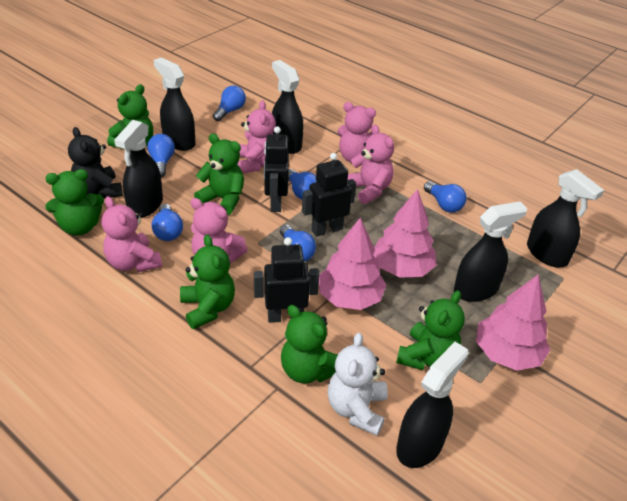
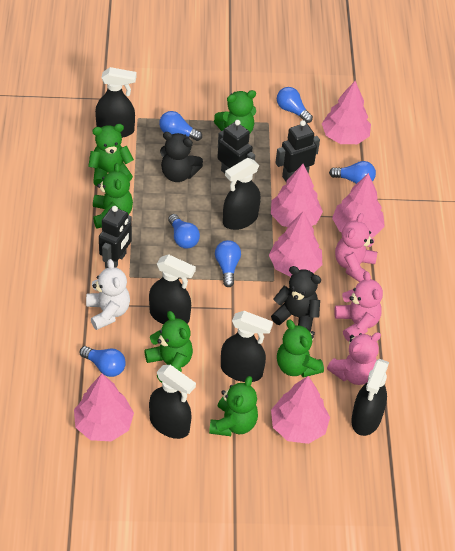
black teddy bear: [68,127,123,198] = 1 -> [160,132,203,182] [271,266,321,332] = 2
pink teddy bear: [102,196,162,272] [190,198,248,264] [237,100,276,173] [338,102,376,163] [348,124,394,204] = 5 -> [327,332,381,385] [334,271,383,341] [335,213,377,282] = 3
pink tree: [319,217,386,310] [373,189,437,278] [476,275,550,371] = 3 -> [74,374,134,441] [269,211,322,277] [271,164,323,227] [271,376,330,444] [322,81,371,144] [332,173,385,237] = 6

